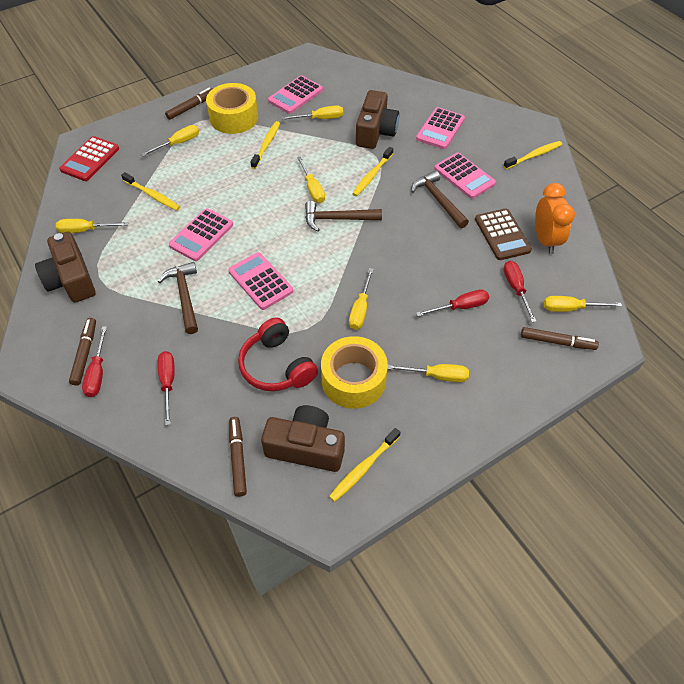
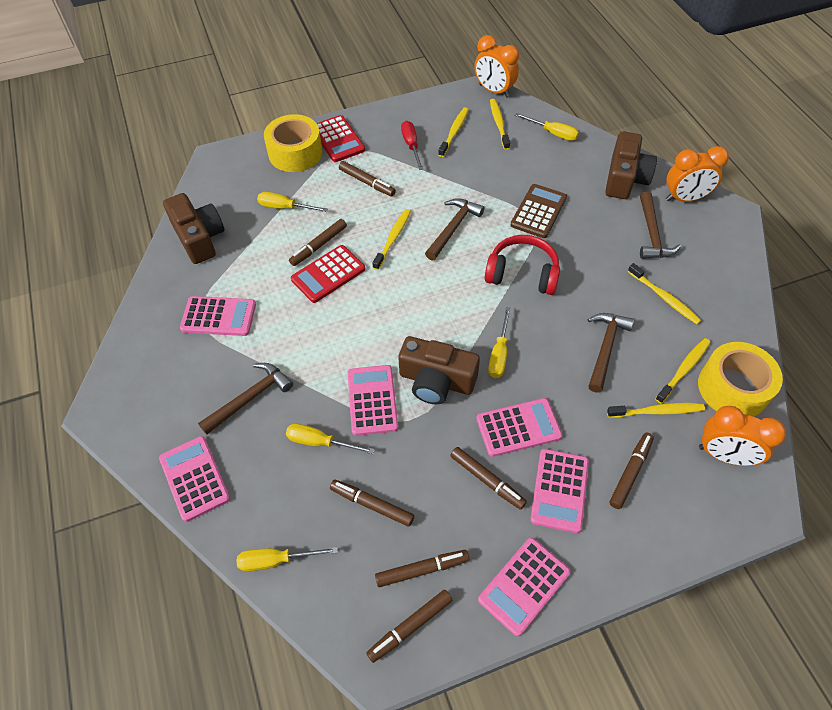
brown hammer: [158,262,198,334] [305,201,382,231] [411,170,469,228] = 3 -> [198,363,293,435] [425,198,484,260] [588,313,634,393] [640,192,681,259] = 4
brown marker: [69,318,96,386] [165,88,213,120] [229,417,247,497] [521,327,599,350] = 4 -> [289,219,347,266] [330,480,414,527] [339,161,396,196] [366,590,453,663] [375,550,469,587] [450,447,527,510] [609,433,654,509] = 7
orange clock: [535,183,575,254] = 1 -> [475,35,519,98] [666,146,729,202] [699,406,786,466] = 3
pink calculator: [169,208,233,261] [228,252,293,310] [268,75,323,114] [416,107,465,149] [434,153,496,199] = 5 -> [159,436,230,522] [180,296,256,336] [347,365,398,436] [476,398,562,457] [478,538,570,636] [530,449,589,533] = 6
red calculator: [59,136,119,181] = 1 -> [291,245,365,303] [317,115,365,162] = 2
red screwdriver: [82,326,107,397] [158,351,175,425] [416,289,489,317] [504,261,537,322] = 4 -> [401,121,423,170] = 1
yellow screwdriver: [56,219,128,233] [141,125,199,156] [282,106,343,120] [297,156,325,203] [349,268,374,330] [388,364,469,382] [544,296,622,312] = 7 -> [236,547,338,571] [257,192,328,212] [286,424,375,454] [488,307,511,378] [515,113,579,141] = 5
yellow toothbrush: [121,172,180,211] [251,121,280,169] [329,428,400,502] [352,147,393,196] [503,141,562,169] = 5 -> [372,209,411,270] [438,108,469,157] [490,99,510,150] [607,403,705,418] [628,263,701,325] [655,338,710,403] = 6

